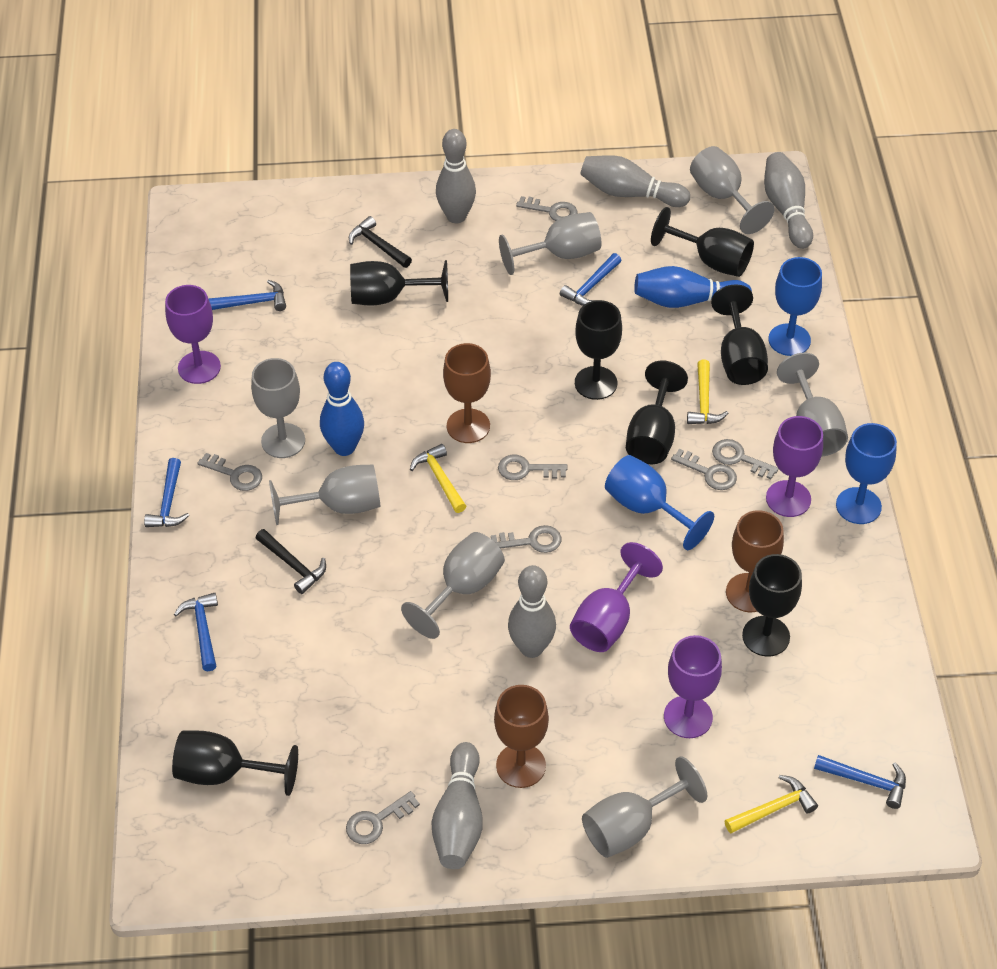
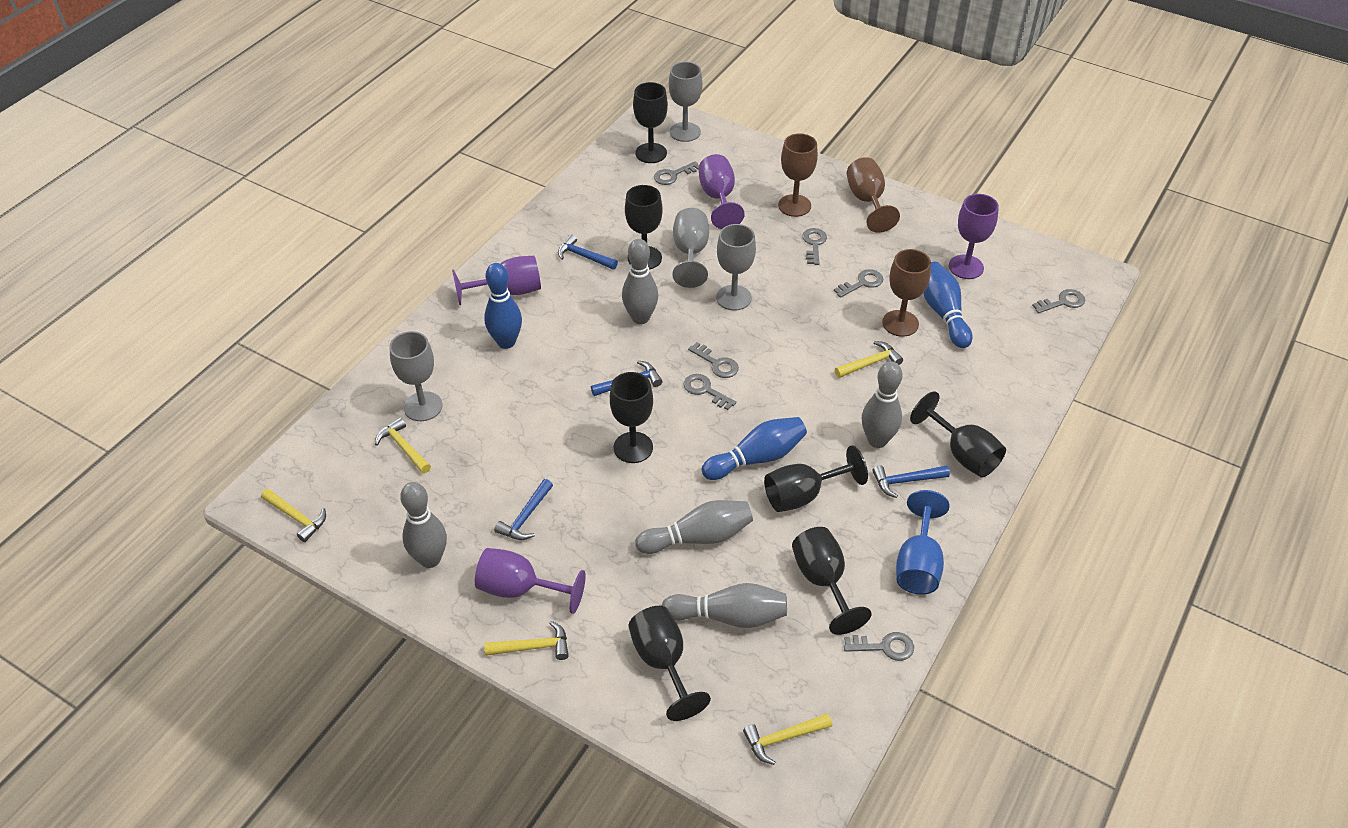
black hammer: [256,529,326,594] [349,216,412,268] = 2 -> none = 0
blue bowling pin: [320,362,364,456] [634,266,752,308] = 2 -> [484,263,522,349] [702,417,807,480] [924,262,972,348] = 3
blue goblet: [605,455,714,550] [768,257,822,356] [836,423,897,524] = 3 -> [896,490,950,595] = 1
blue hammer: [144,458,189,527] [174,593,218,671] [208,280,286,311] [560,253,622,306] [814,755,906,809] = 5 -> [494,479,553,540] [558,234,618,270] [591,361,663,396] [872,465,950,498] = 4
grey goblet: [251,358,305,458] [269,465,380,525] [401,532,505,639] [499,212,601,275] [582,756,707,858] [690,146,775,234] [777,353,848,456] = 7 -> [389,331,443,421] [669,62,703,142] [672,208,709,288] [716,224,756,311] = 4
yellow hammer: [410,444,466,513] [687,360,729,424] [725,775,818,833] = 3 -> [261,489,326,542] [375,417,431,474] [485,621,569,660] [743,713,832,765] [835,341,903,378] = 5

